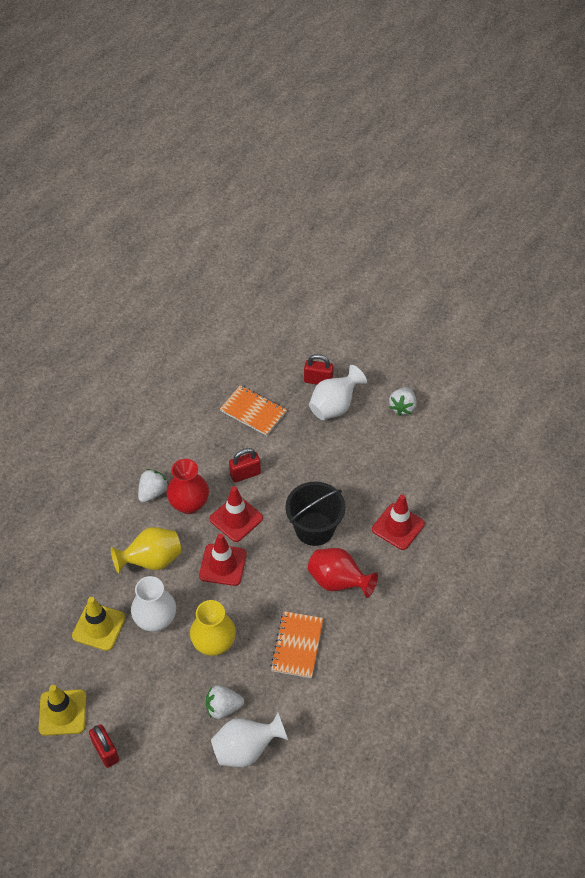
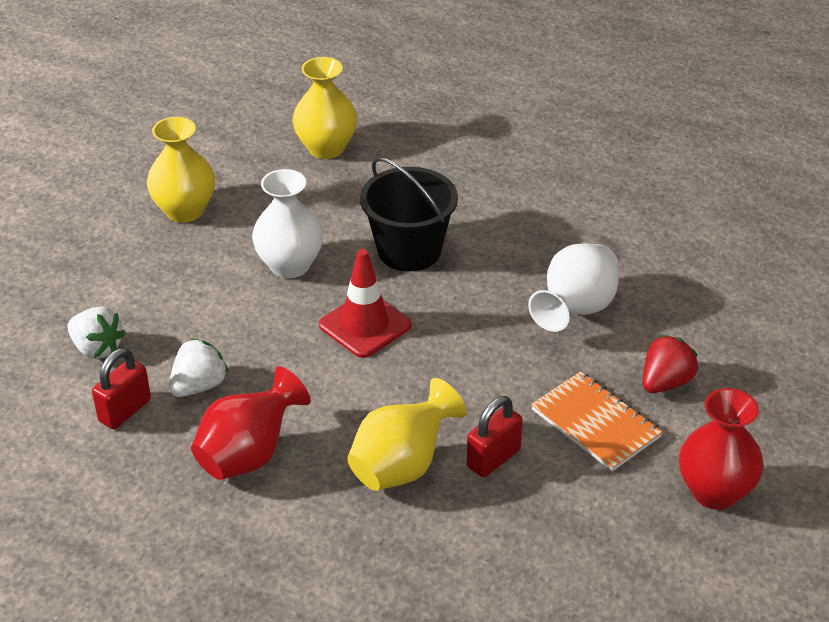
orange notebook: [220,385,287,436] [270,611,324,678] = 2 -> [531,371,663,472] = 1
red padlock: [89,724,119,768] [229,448,261,482] [304,354,334,385] = 3 -> [92,348,151,429] [467,396,523,477] = 2
red strawberry: none = 0 -> [643,334,699,393] = 1
red traffic cone: [199,533,247,586] [210,486,263,542] [372,495,425,550] = 3 -> [319,249,411,358] = 1
white strawberry: [138,469,169,503] [206,685,244,719] [389,387,416,416] = 3 -> [67,307,125,359] [169,338,229,397] = 2
white vase: [131,576,176,632] [211,713,289,767] [309,365,367,420] = 3 -> [252,169,323,278] [528,243,619,332] = 2
yellow traffic cone: [39,685,86,736] [72,597,126,651] = 2 -> none = 0
yellow vase: [111,527,181,573] [190,600,236,656] = 2 -> [147,117,215,223] [292,57,357,159] [347,378,467,491] = 3

